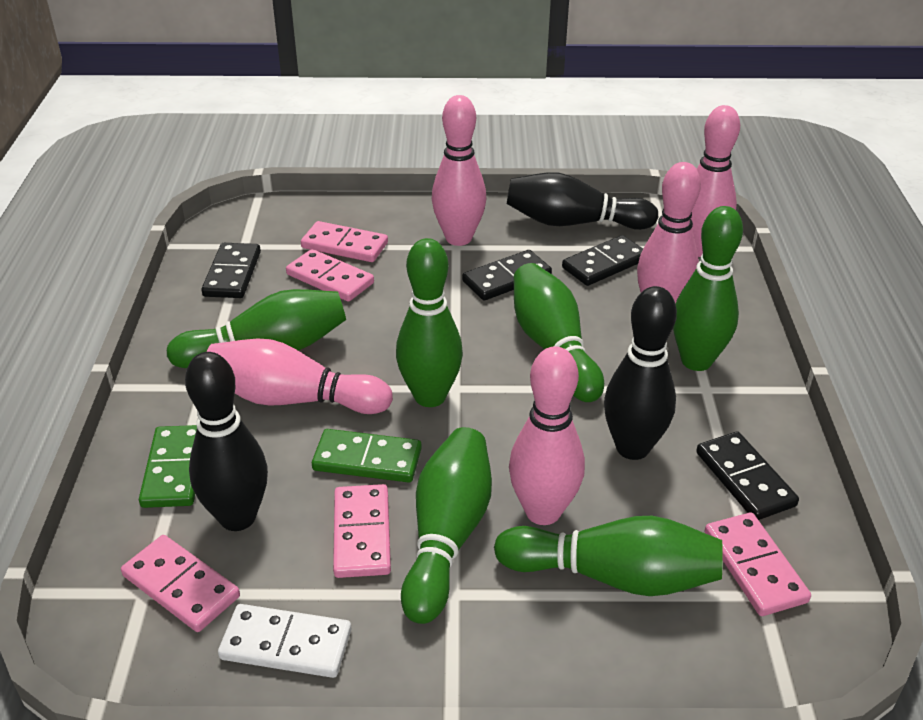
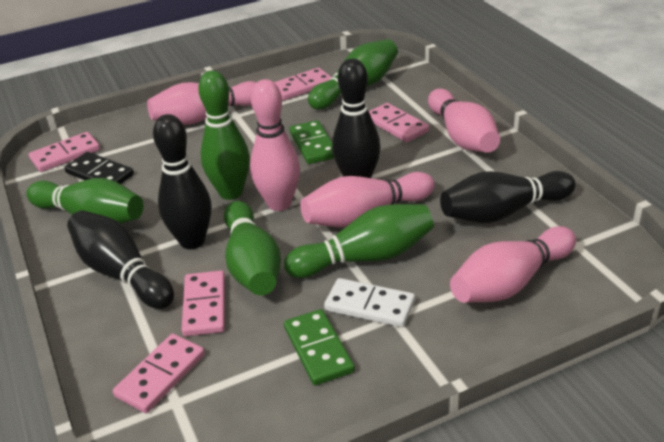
black bowling pin: [185,352,268,531] [507,172,659,230] [604,286,677,460] = 3 -> [67,211,174,309] [153,114,211,249] [332,58,381,178] [440,171,576,223] = 4
black domino: [201,243,261,298] [462,250,552,300] [562,235,643,286] [696,431,799,520] = 4 -> [64,152,134,184] = 1
green bowling pin: [167,289,346,368] [396,238,463,407] [401,427,492,624] [494,516,723,596] [513,263,604,402] [673,206,743,371] = 6 -> [26,178,144,224] [198,70,250,200] [224,201,281,295] [284,204,434,278] [308,39,398,110] = 5

